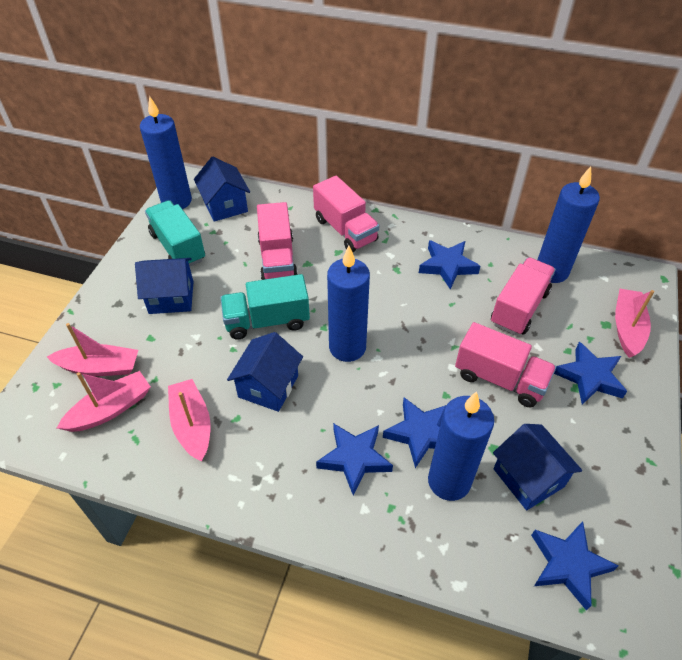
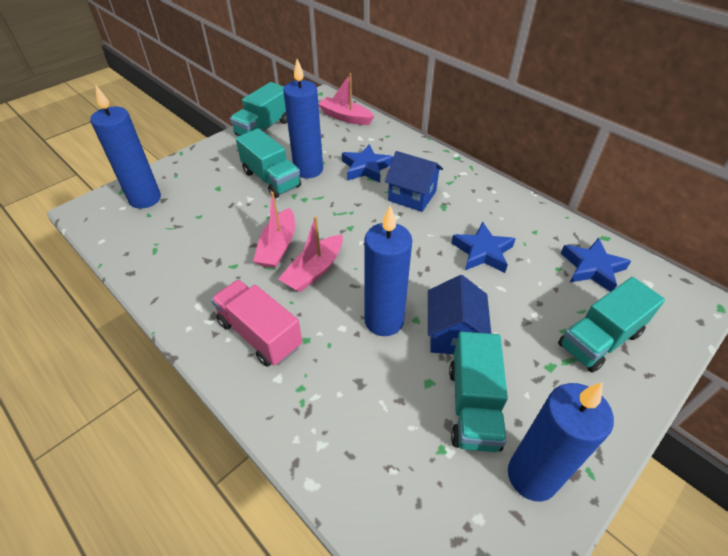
blue house: [135,258,193,314] [194,157,250,222] [227,332,303,412] [493,424,582,510] = 4 -> [385,151,443,212] [428,275,491,354] = 2
blue star: [316,423,393,496] [383,397,446,468] [419,240,480,289] [531,521,618,610] [554,342,627,405] = 5 -> [342,144,393,183] [451,222,516,273] [561,238,631,292] = 3
pink boat: [47,323,138,376] [57,371,151,432] [168,379,210,461] [615,289,655,358] = 4 -> [253,192,295,268] [278,216,343,292] [318,73,375,125] = 3
pink truck: [257,202,298,280] [313,176,379,252] [455,322,556,407] [491,257,556,335] = 4 -> [211,280,302,367] = 1
turquoise truck: [145,200,205,266] [220,274,310,340] = 2 -> [230,82,287,136] [236,128,301,198] [449,332,508,452] [558,277,665,373] = 4

